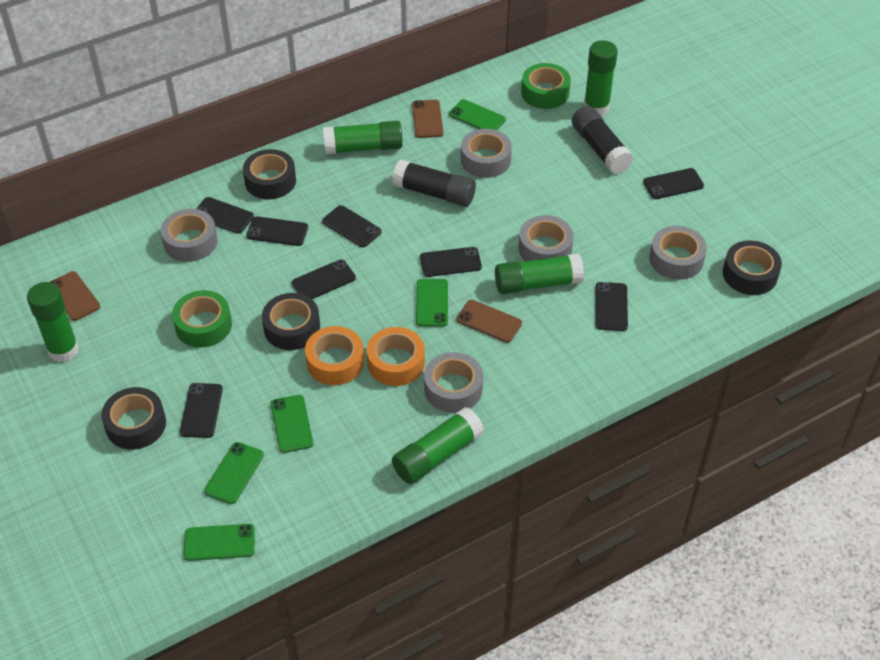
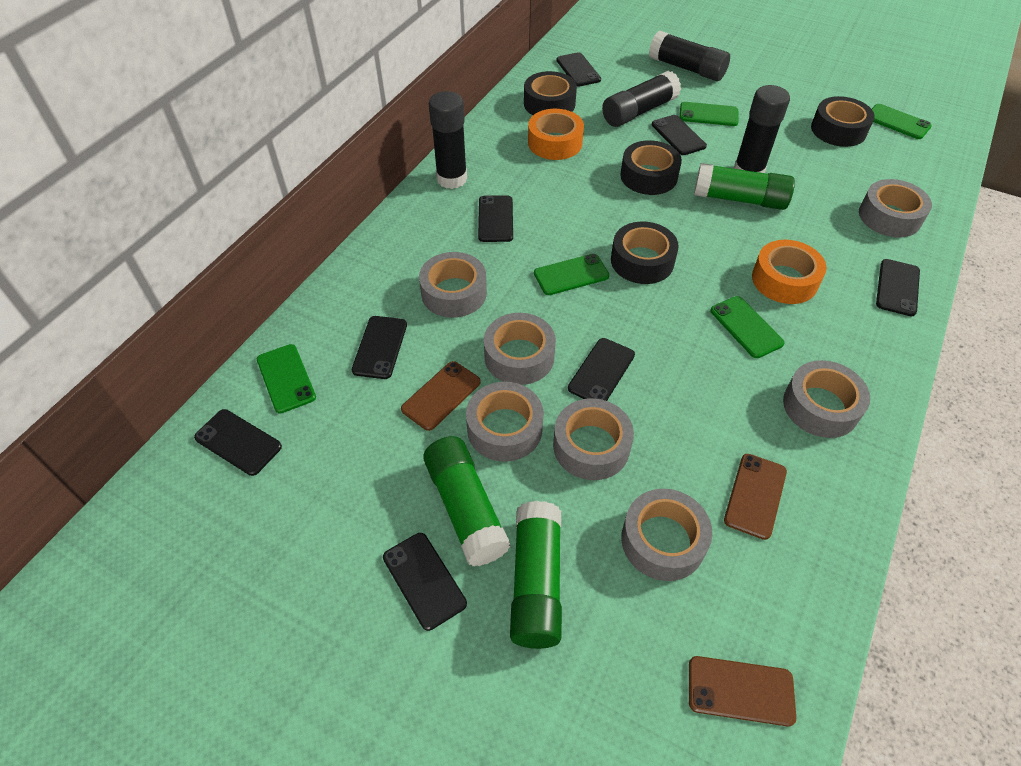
black glue stick: [392,159,476,207] [572,106,633,174] = 2 -> [429,91,467,189] [602,71,681,127] [649,31,730,81] [733,85,790,173] = 4
green glue stick: [27,282,79,362] [323,121,403,154] [392,407,484,484] [495,254,584,294] [584,40,618,116] = 5 -> [423,436,511,566] [510,501,562,649] [694,163,795,210] = 3
green tape: [172,290,232,348] [521,63,571,109] = 2 -> none = 0
grey tape: [161,209,218,262] [424,352,483,413] [461,129,512,178] [519,215,574,261] [649,226,707,280] = 5 -> [419,252,487,318] [466,382,544,462] [484,313,556,385] [553,398,634,480] [621,489,712,581] [783,360,870,438] [859,179,932,237] = 7

